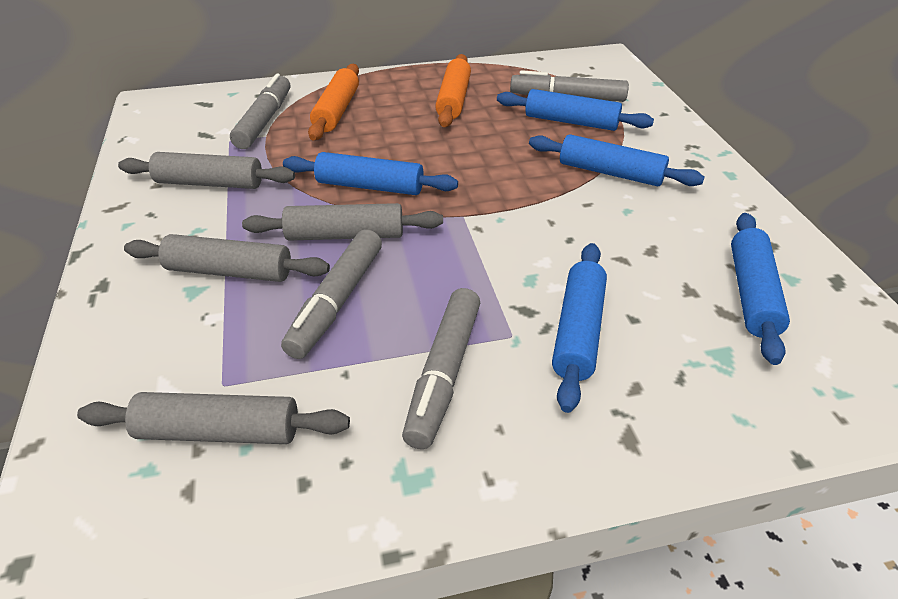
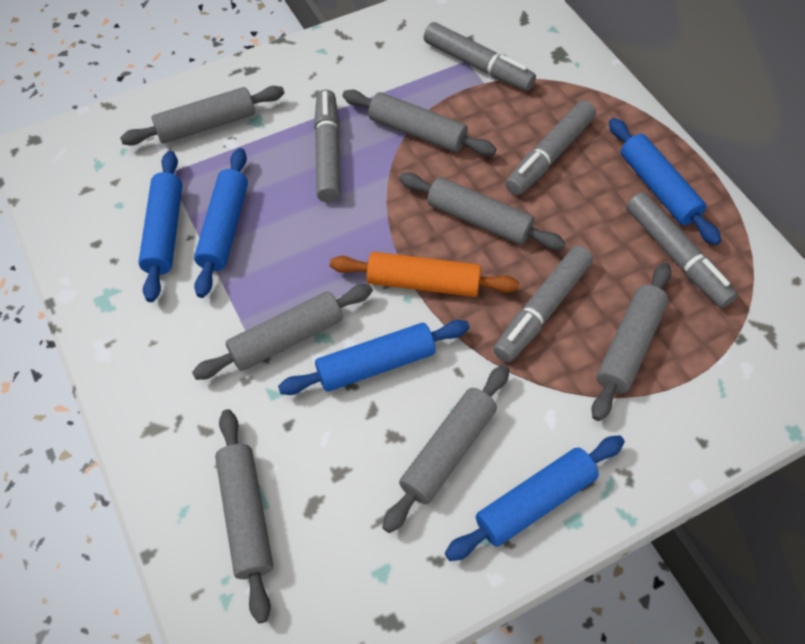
grey marker: [230,74,290,149] [281,229,382,359] [402,288,480,449] [510,70,629,102] = 4 -> [314,90,341,203] [424,22,536,91] [493,246,593,363] [505,101,596,195] [626,192,738,308] = 5
grey rolling pin: [77,392,350,444] [118,152,295,189] [124,234,330,282] [242,203,443,240] = 4 -> [120,86,284,146] [192,284,373,380] [215,409,273,623] [342,90,496,156] [382,365,510,533] [399,173,565,250] [592,263,671,421] = 7
orange rolling pin: [308,64,359,140] [435,54,471,127] = 2 -> [330,252,519,297] = 1

